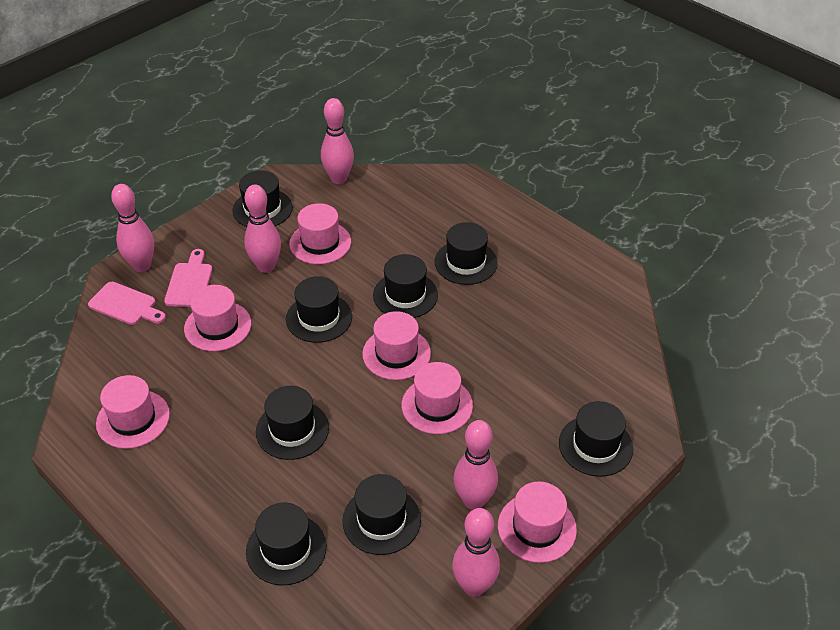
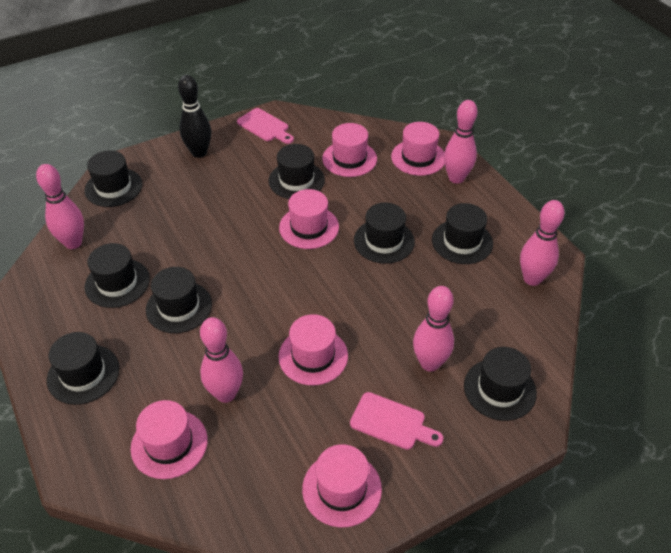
black bowling pin: none = 0 -> [178,75,211,158] = 1

